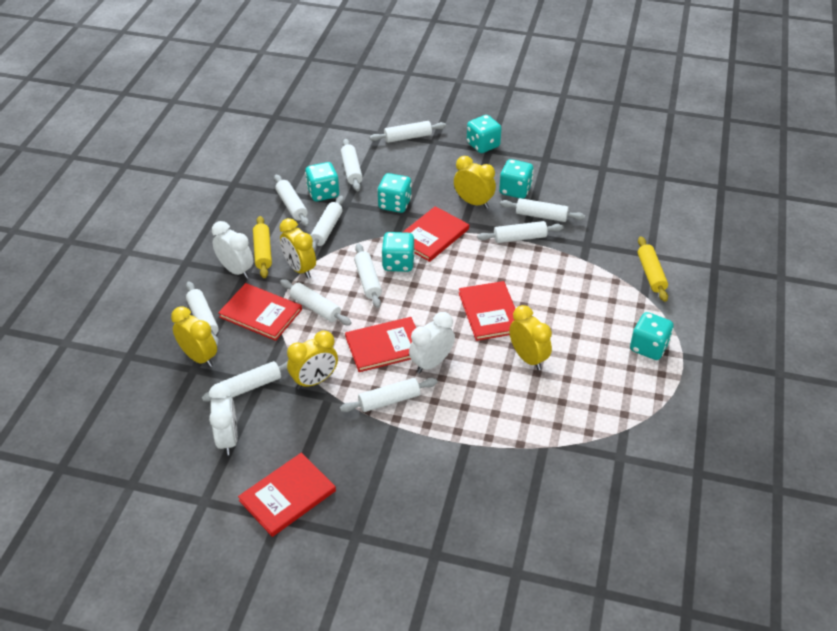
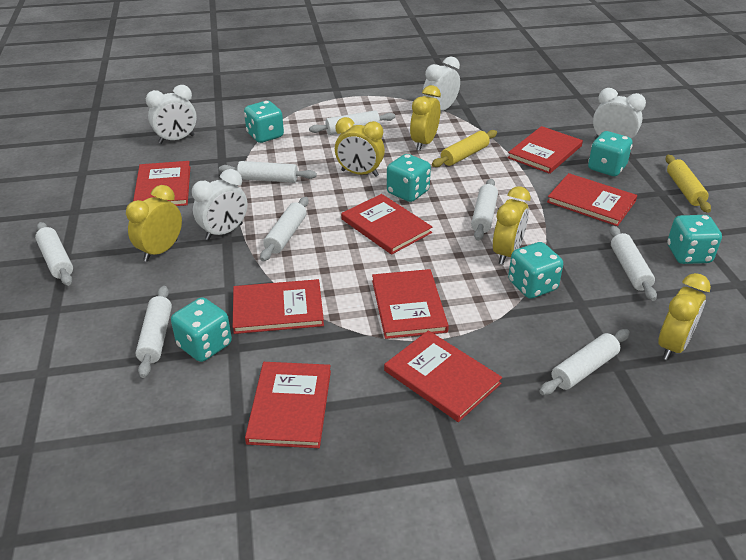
red book: [218,283,302,341] [238,453,336,537] [345,317,416,372] [403,206,469,262] [459,281,515,341] = 5 -> [133,161,190,206] [233,279,324,334] [245,362,331,448] [341,194,432,255] [372,269,449,339] [384,330,502,422] [508,126,583,174] [547,173,637,226] = 8
white clock: [209,383,238,455] [212,221,253,279] [409,312,455,373] = 3 -> [146,85,197,144] [192,169,248,240] [423,57,460,111] [593,88,646,139] = 4
white rolling pin: [186,281,219,346] [202,361,288,402] [274,175,309,227] [280,279,352,325] [310,196,344,252] [340,378,438,412] [341,139,363,191] [354,244,382,308] [369,121,446,143] [477,221,564,243] [500,198,585,222] = 11 -> [35,222,73,286] [135,286,172,378] [219,161,317,183] [260,197,309,261] [309,111,395,135] [471,179,498,241] [539,329,630,395] [610,226,657,301] = 8

